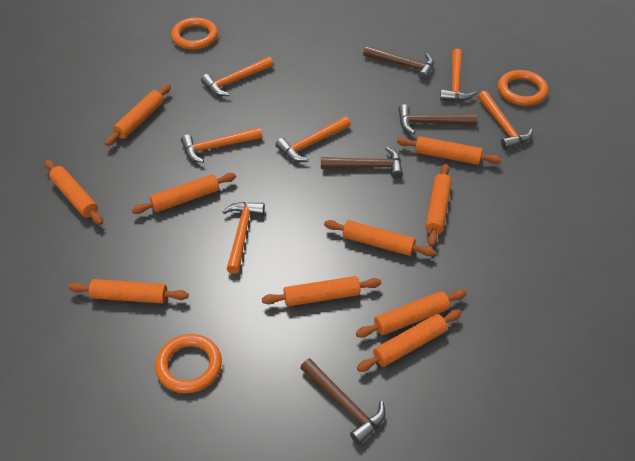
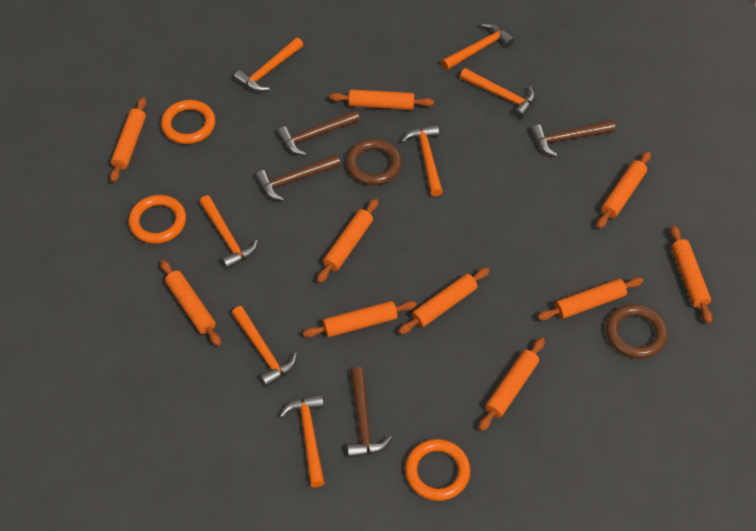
brown ring: none = 0 -> [346,139,402,185] [606,304,667,359] = 2
orange hammer: [181,127,263,163] [201,57,273,96] [222,202,265,274] [275,116,351,162] [440,49,477,101] [478,91,533,150] = 6 -> [199,195,258,269] [231,306,297,387] [234,37,303,92] [279,394,324,487] [401,125,443,196] [441,23,515,70] [460,68,535,119] = 7

